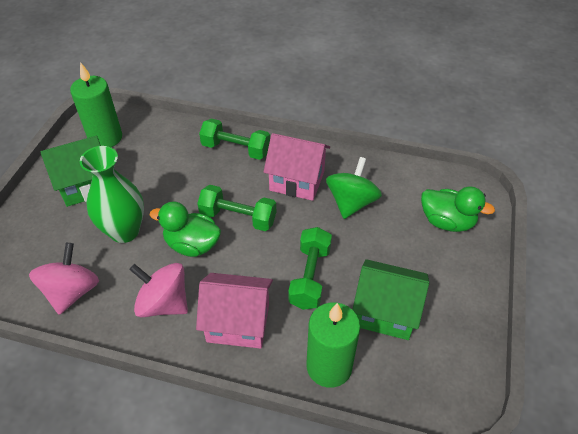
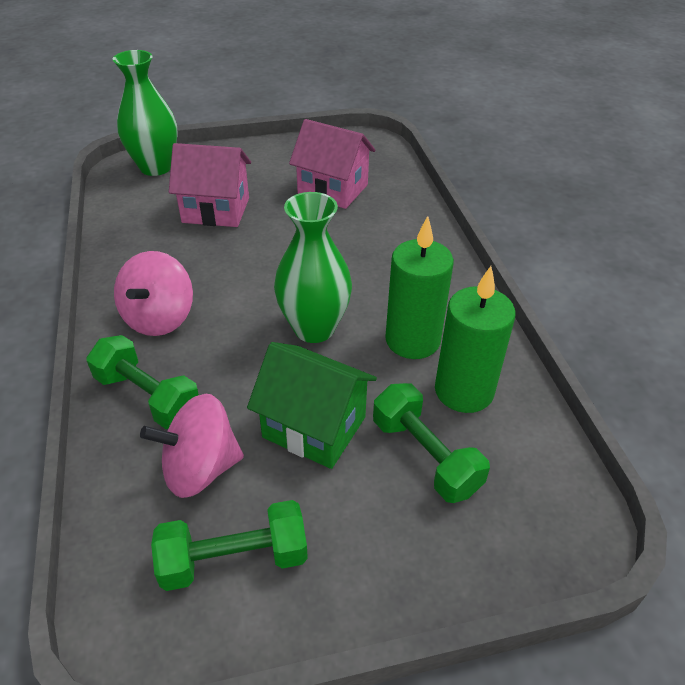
green duck: [150,201,221,257] [421,186,495,232] = 2 -> none = 0
green house: [41,136,101,207] [352,259,429,340] = 2 -> [247,342,377,469] = 1
green spinning top: [326,157,382,219] = 1 -> none = 0
green vase: [80,146,144,243] = 1 -> [113,50,178,176] [274,192,352,343] = 2

